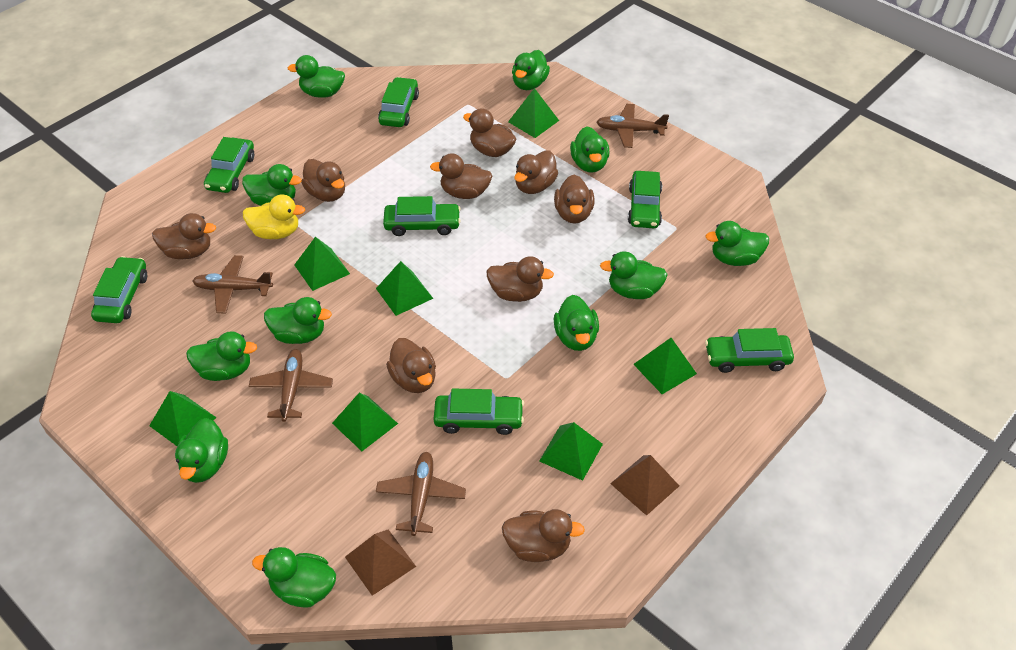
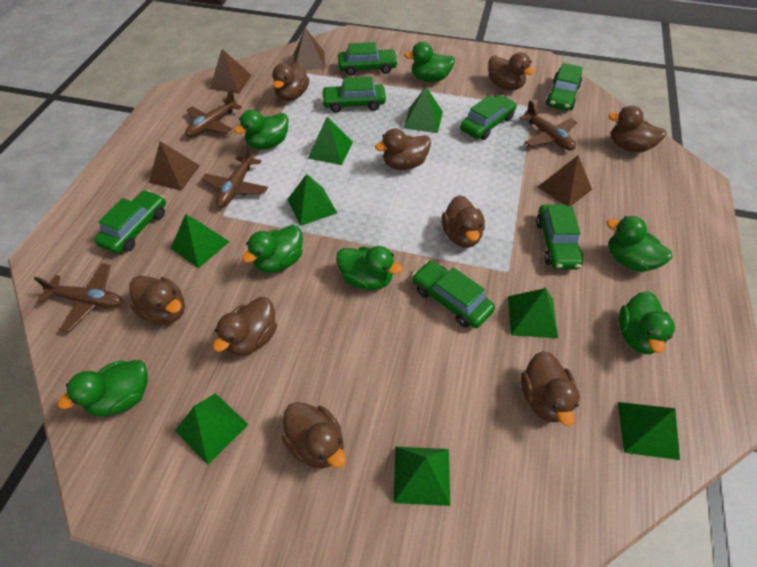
brown pyramid: [345,529,416,596] [610,455,679,516] = 2 -> [149,141,200,191] [210,49,252,94] [294,28,325,70] [538,155,592,206] = 4
green duck: [175,418,228,483] [186,331,257,381] [242,164,302,206] [252,547,336,608] [264,297,332,344] [288,55,345,98] [512,50,550,90] [554,295,599,351] [570,127,609,173] [600,251,668,299] [706,221,769,266] = 11 -> [58,360,148,417] [234,110,289,150] [242,225,303,273] [336,246,403,290] [404,42,455,82] [606,216,673,272] [618,291,675,354] = 7
green pyramid: [149,391,217,446] [294,237,350,291] [332,393,398,451] [376,261,433,316] [508,88,559,138] [539,422,603,481] [633,338,697,394] = 7 -> [171,214,229,268] [175,393,249,465] [287,174,337,226] [308,117,353,165] [394,447,450,506] [404,87,443,133] [508,288,558,338] [618,402,680,460] = 8
yellow duck: [243,194,305,239] = 1 -> none = 0

